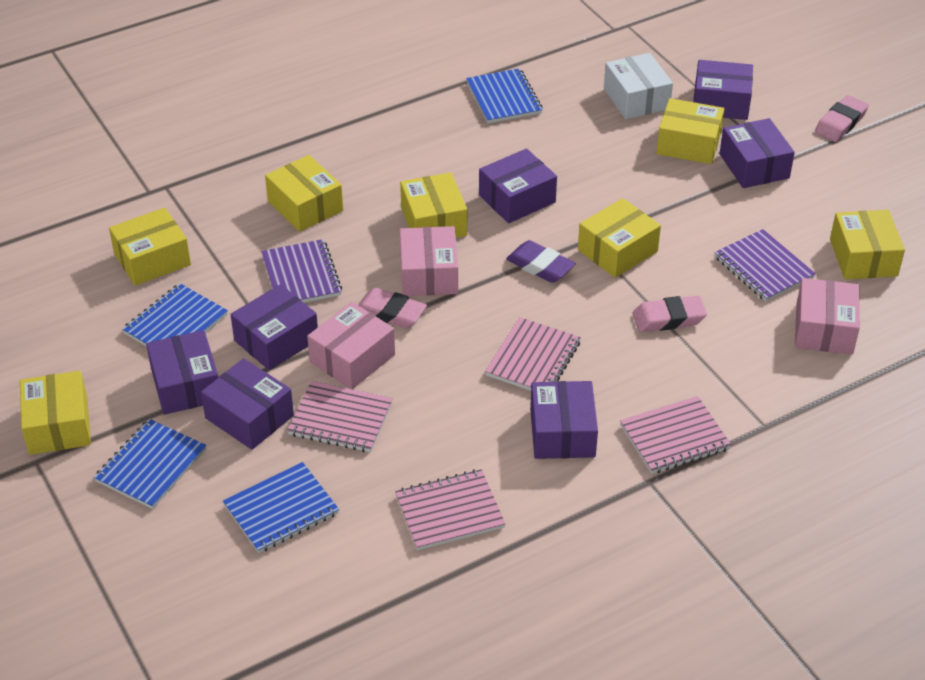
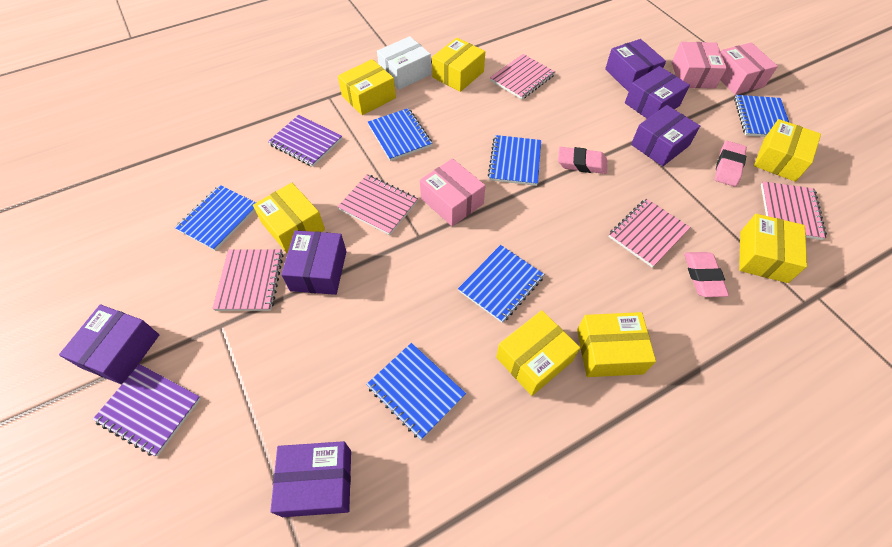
blue notebook: [94,419,206,509] [122,283,228,347] [223,462,339,553] [466,68,542,123] = 4 -> [175,185,256,251] [366,343,466,440] [368,108,432,161] [458,245,544,323] [488,135,541,186] [734,95,789,137] = 6
pink notebook: [287,381,393,452] [395,469,505,550] [485,317,581,391] [620,396,731,474] = 4 -> [212,249,284,311] [337,174,418,235] [490,54,555,99] [609,199,690,268] [761,181,827,240] = 5
purple box: [146,330,219,415] [201,358,294,450] [230,284,318,370] [479,148,557,223] [530,381,598,459] [693,60,753,120] [720,118,795,188] = 7 -> [59,304,159,385] [270,441,351,517] [281,230,347,295] [605,39,666,92] [625,66,690,119] [631,105,700,166] = 6
purple eraser: [506,240,576,283] = 1 -> none = 0

